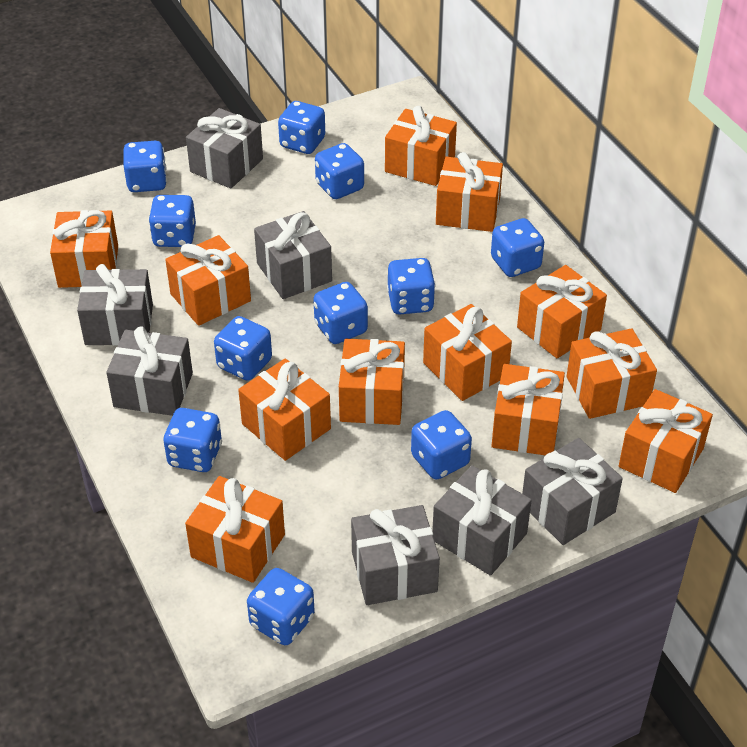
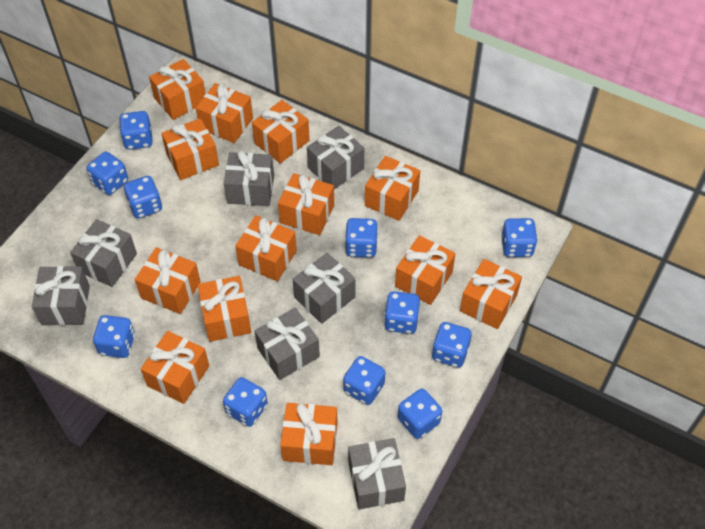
orange gift: [50,210,118,288] [165,235,251,326] [185,476,285,583] [238,358,331,461] [339,339,405,425] [385,106,457,186] [423,304,512,401] [436,152,503,232] [491,364,565,455] [517,265,607,358] [567,328,657,419] [619,389,713,493] = 12 -> [135,247,201,314] [141,331,209,404] [149,59,206,120] [161,118,219,180] [196,83,253,143] [198,276,251,342] [235,215,297,281] [252,100,310,164] [278,173,334,235] [280,403,338,465] [365,156,420,221] [395,235,455,305] [460,259,522,329] = 13

